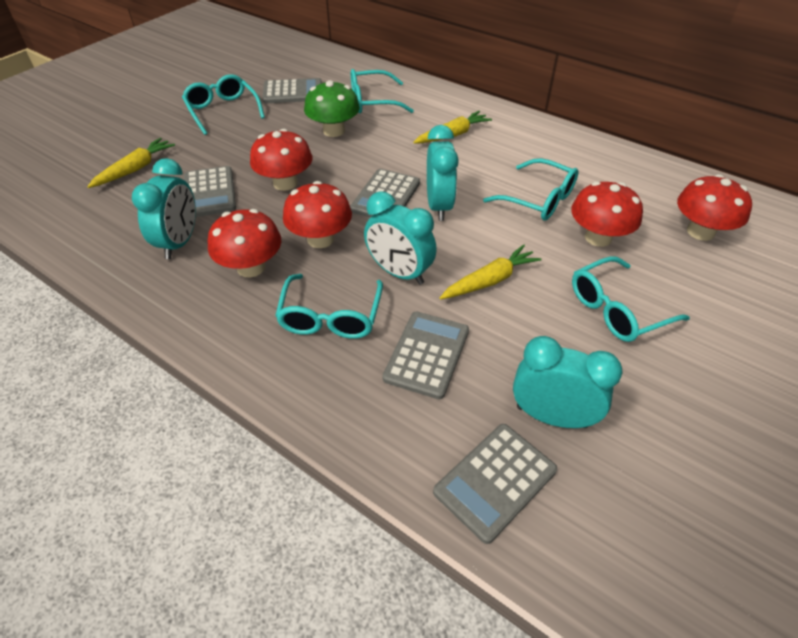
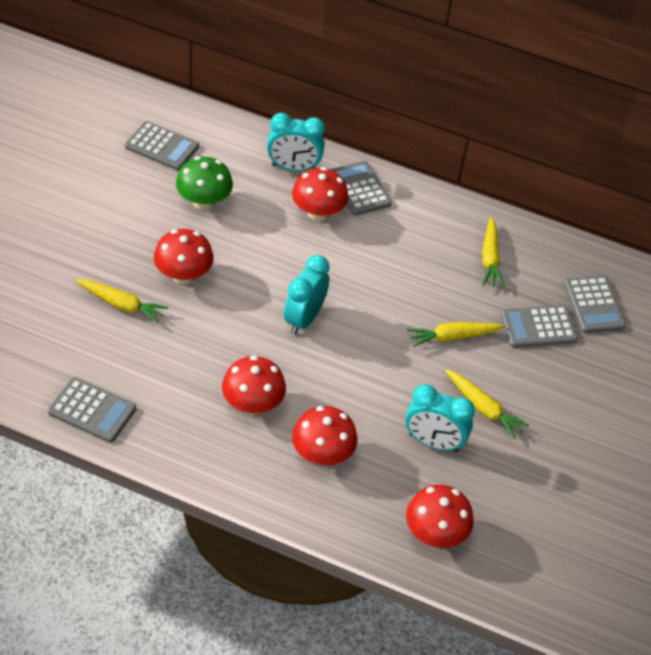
turquoise clock: [132,158,196,259] [364,191,437,285] [427,125,459,221] [513,336,623,428] = 4 -> [267,113,325,172] [284,255,330,335] [405,384,475,452] = 3
turquoise glasses: [182,74,265,135] [275,274,383,339] [351,69,414,113] [483,158,578,221] [572,256,690,342] = 5 -> none = 0
yellow carrot: [87,138,175,188] [413,111,492,144] [440,244,542,299] = 3 -> [75,279,168,324] [407,322,504,347] [445,369,530,439] [482,217,505,287] = 4

